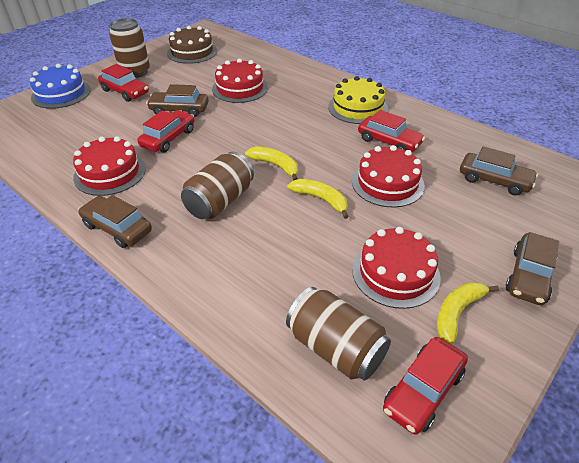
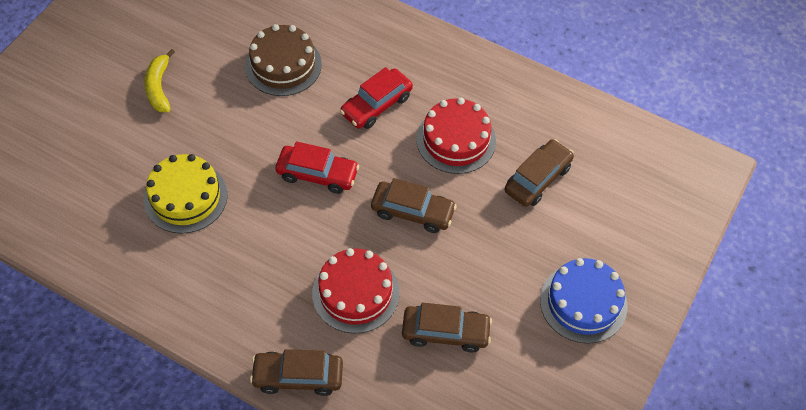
brown can: [109,18,150,78] [181,152,254,219] [286,287,391,381] = 3 -> none = 0
red cake: [73,136,146,196] [212,59,268,103] [352,145,425,207] [352,227,441,309] = 4 -> [312,248,400,333] [416,98,496,174] = 2
red car: [98,64,149,102] [138,110,194,152] [358,110,425,152] [383,337,468,435] = 4 -> [275,141,359,194] [340,67,413,129] = 2
yellow banana: [245,146,298,180] [287,179,349,219] [437,282,499,344] = 3 -> [144,49,175,112] = 1

